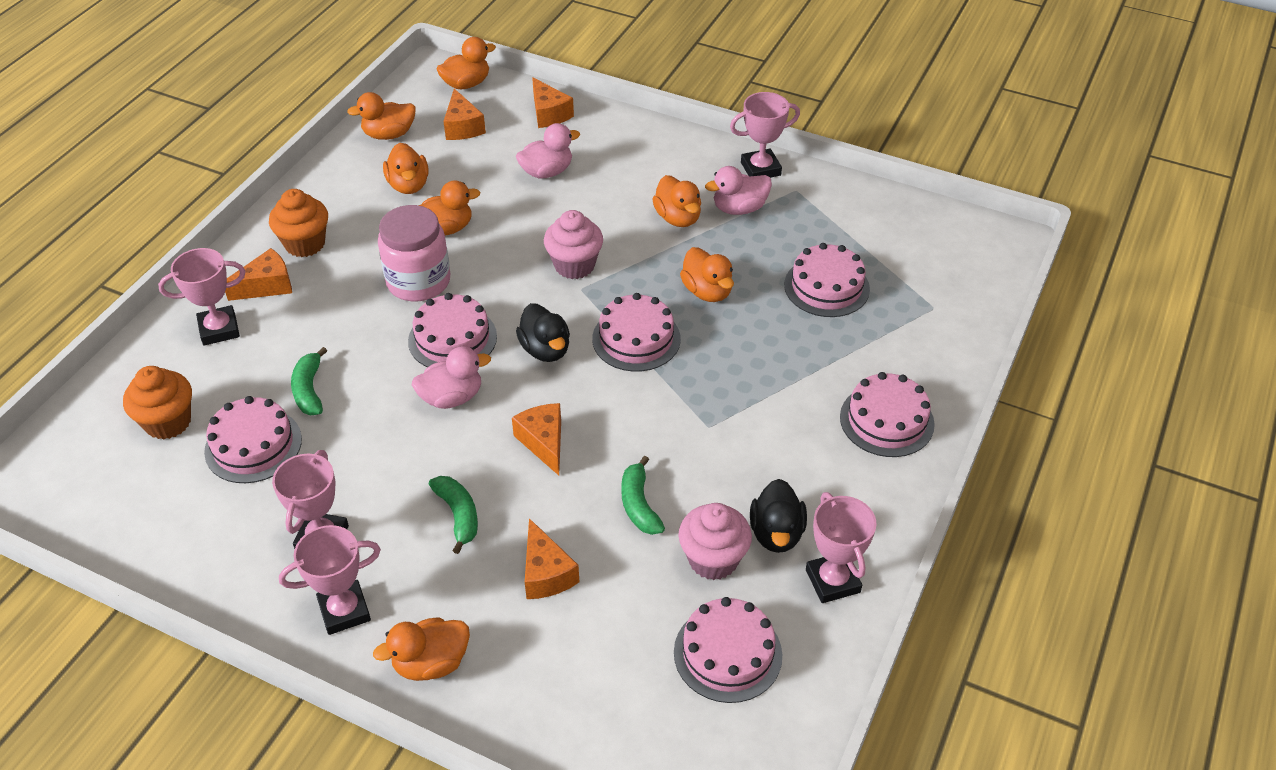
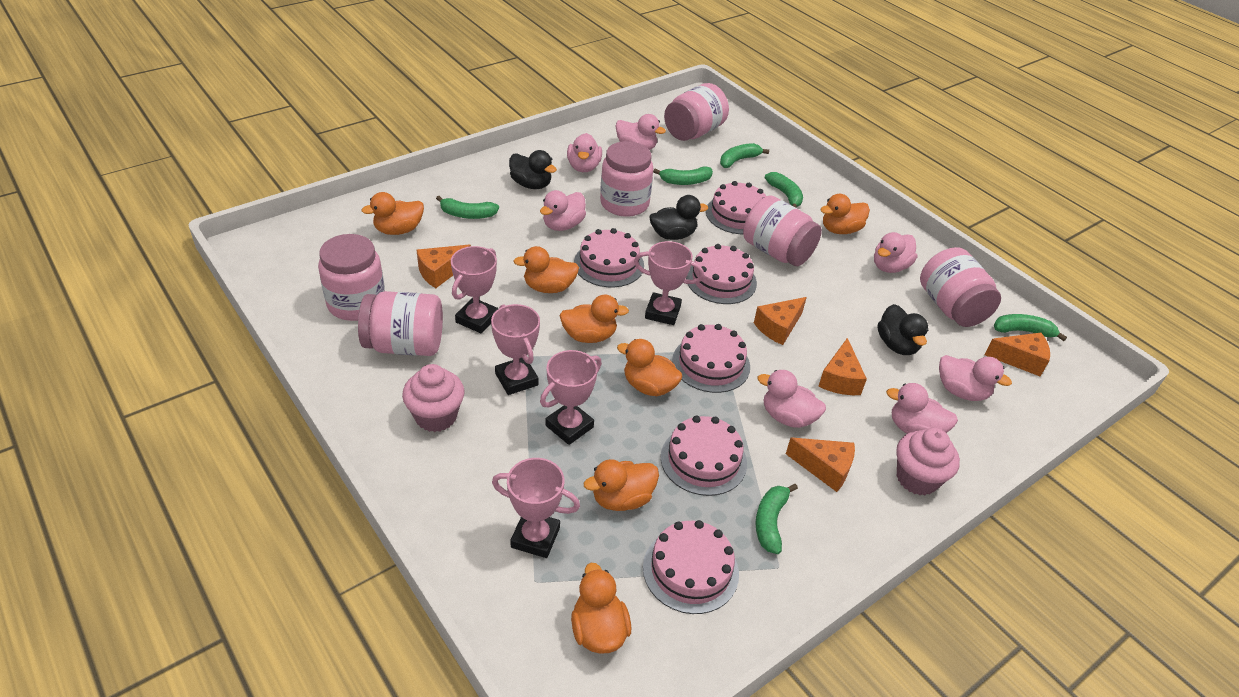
black duck: [516,303,570,362] [750,479,807,553] = 2 -> [509,150,557,189] [649,195,708,240] [878,304,928,355] = 3
green banana: [291,347,327,415] [429,476,478,554] [621,456,665,535] = 3 -> [436,196,499,219] [653,166,713,185] [720,143,769,168] [755,484,798,554] [765,172,803,208] [994,314,1067,341] = 6
orange cupcake: [123,366,192,440] [269,189,328,257] = 2 -> none = 0
pink duck: [412,346,491,409] [516,123,580,178] [705,166,772,215] = 3 -> [540,190,586,231] [567,133,602,172] [615,114,666,150] [757,370,826,428] [874,232,917,273] [886,383,958,434] [939,355,1012,401] = 7
pink jar: [378,205,450,301] = 1 -> [318,234,385,321] [358,291,443,356] [600,141,653,217] [664,83,729,141] [743,196,822,266] [920,247,1001,327] = 6

